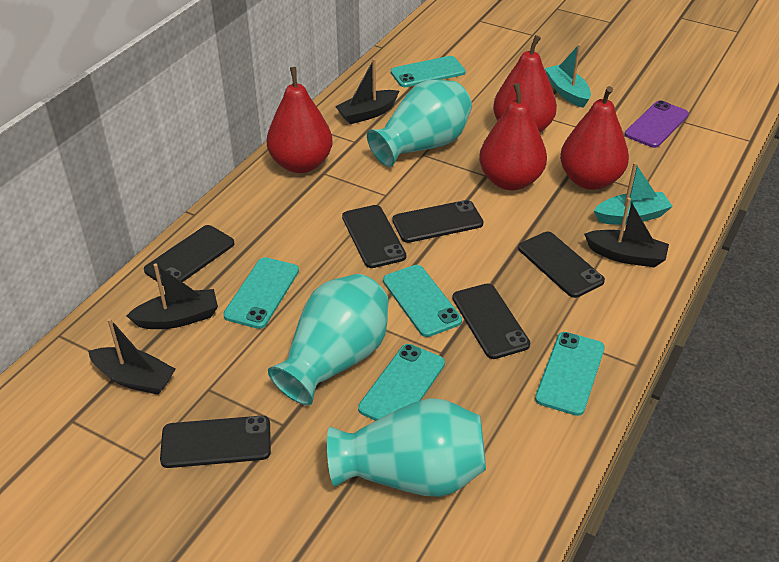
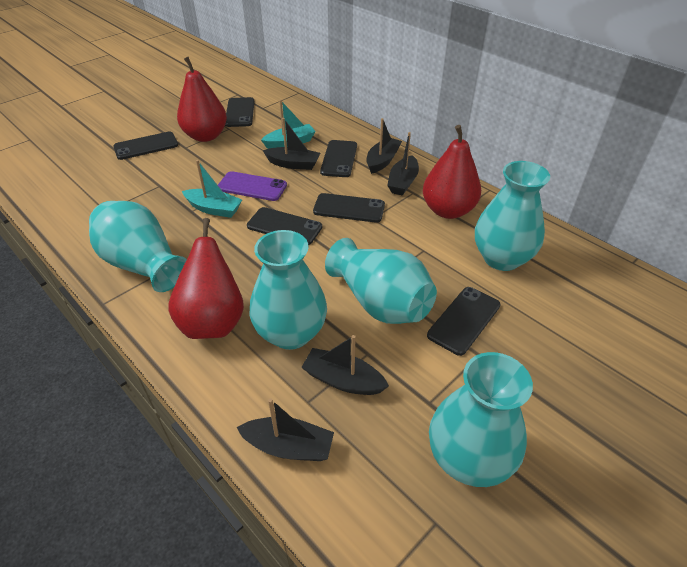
black boat: [88,318,176,395] [127,263,218,329] [335,58,399,124] [584,198,669,267] = 4 -> [236,398,334,461] [263,118,320,170] [301,335,389,395] [367,118,402,174] [387,132,419,196] = 5
red pear: [267,67,333,173] [479,83,547,190] [493,35,557,133] [560,86,629,190] = 4 -> [168,218,244,339] [177,57,227,142] [423,125,481,219] = 3
turquoise phone: [223,257,299,329] [358,344,445,421] [383,265,462,337] [391,56,466,87] [535,332,605,416] = 5 -> none = 0
turquoise vase: [268,274,389,405] [327,398,486,497] [367,80,472,167] = 3 -> [89,201,187,292] [249,230,327,350] [325,238,437,324] [429,352,533,487] [475,161,550,271] = 5

